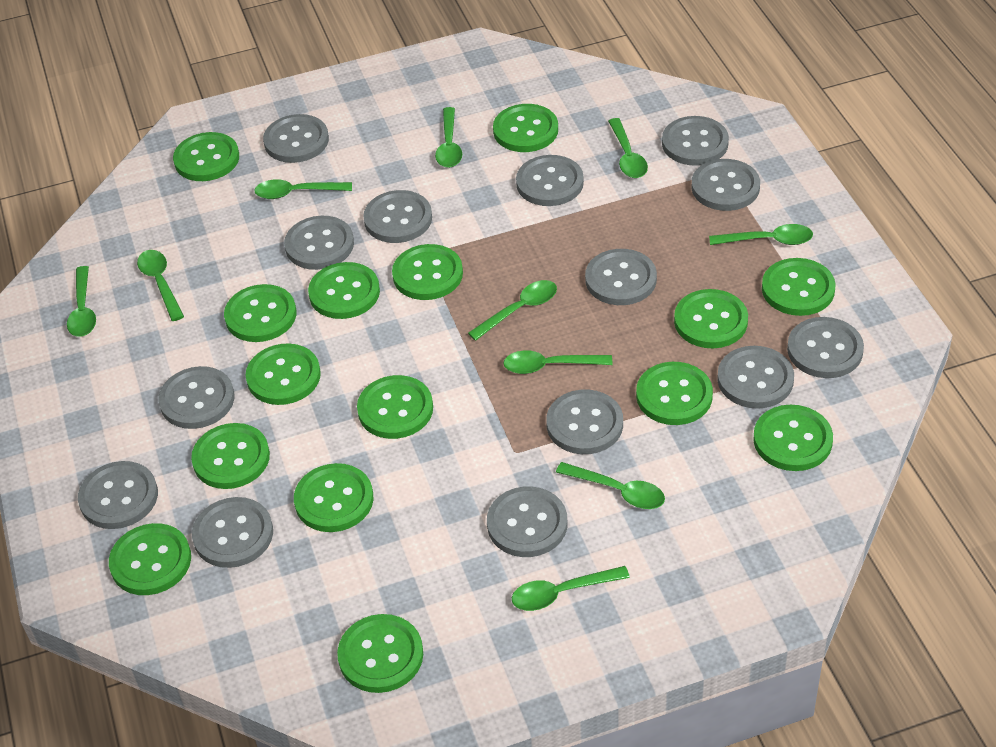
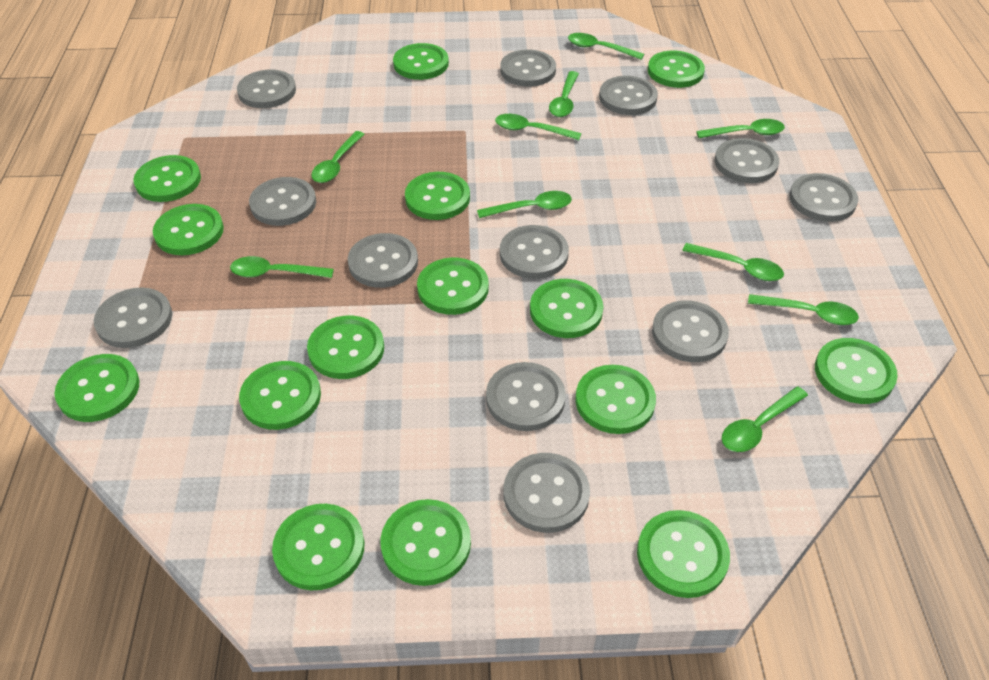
grey button: [78,461,158,529] [159,366,234,429] [192,497,273,568] [263,114,329,163] [284,216,354,270] [363,190,432,243] [487,486,567,557] [516,155,584,206] [546,389,623,454] [585,249,657,305] [662,116,729,166] [691,159,760,211] [717,346,794,409] [787,317,864,378] = 14 -> [94,287,172,348] [237,70,296,108] [249,177,316,226] [348,233,418,288] [486,362,566,431] [500,49,556,87] [500,225,569,279] [504,453,590,533] [599,76,658,115] [652,301,729,362] [715,138,779,183] [789,173,858,222] = 12

